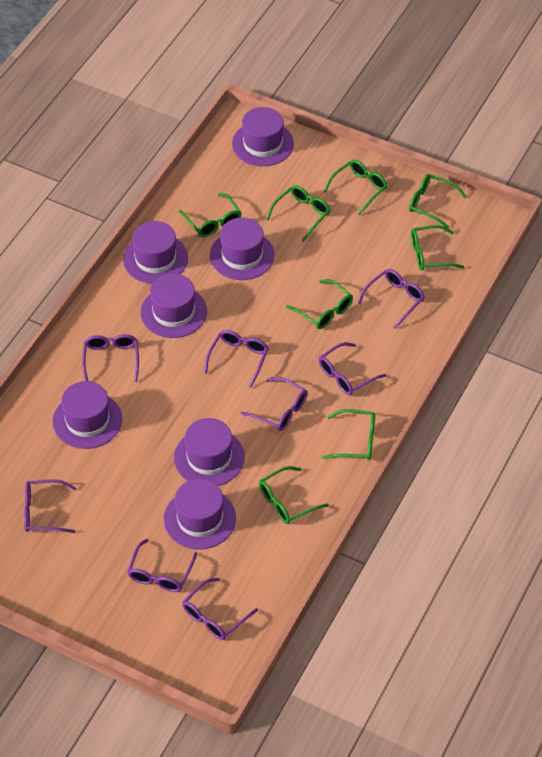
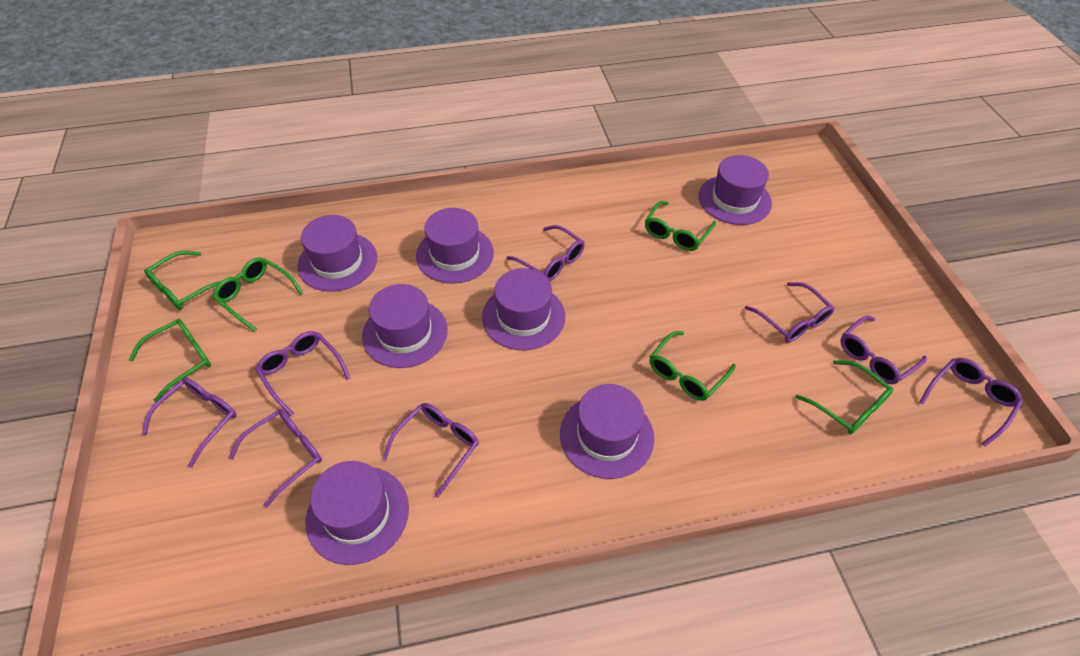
green glasses: [179,193,241,237] [259,466,329,524] [266,185,330,242] [286,279,353,329] [322,409,375,460] [324,160,388,215] [409,174,467,228] [411,225,464,271] = 8 -> [129,319,211,402] [144,251,221,310] [213,257,303,332] [645,201,716,251] [649,331,736,401] [795,360,893,434] = 6

